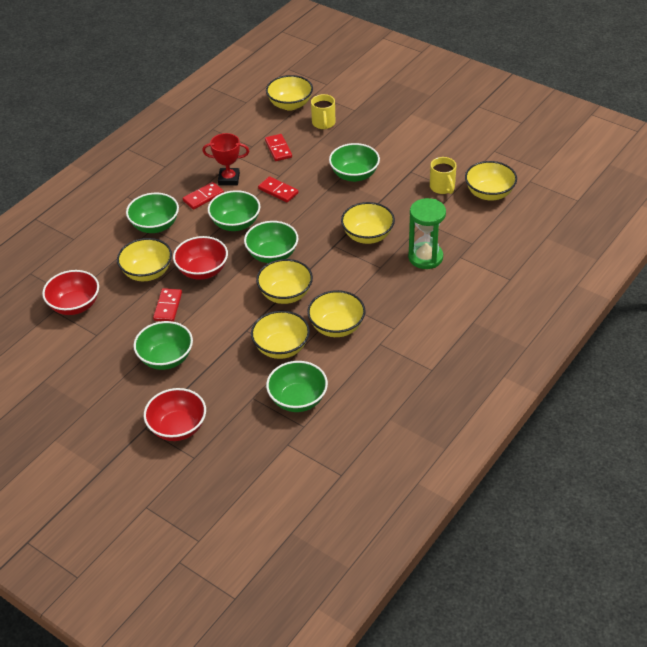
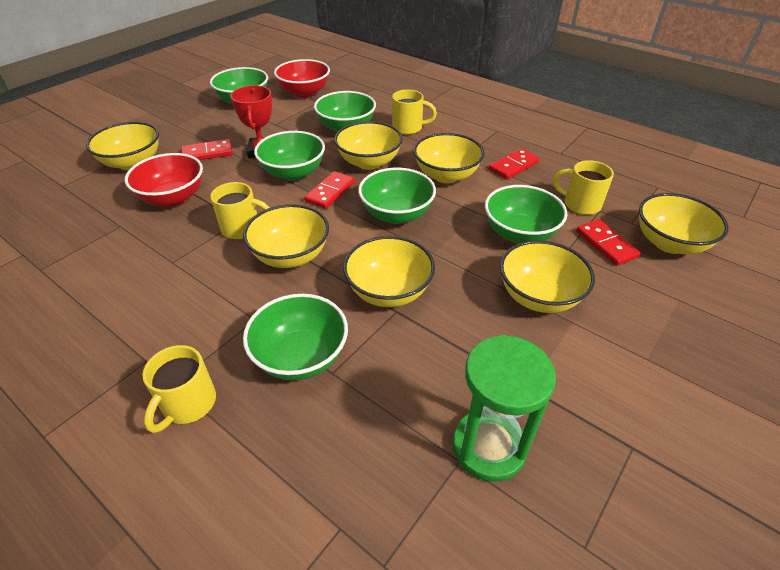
red bowl: [42,270,99,315] [144,388,206,441] [173,236,228,280] = 3 -> [125,153,203,207] [274,59,330,98] = 2
yellow mug: [311,94,335,129] [430,157,457,194] = 2 -> [142,345,216,433] [210,182,270,239] [392,89,437,135] [553,160,614,215] = 4

